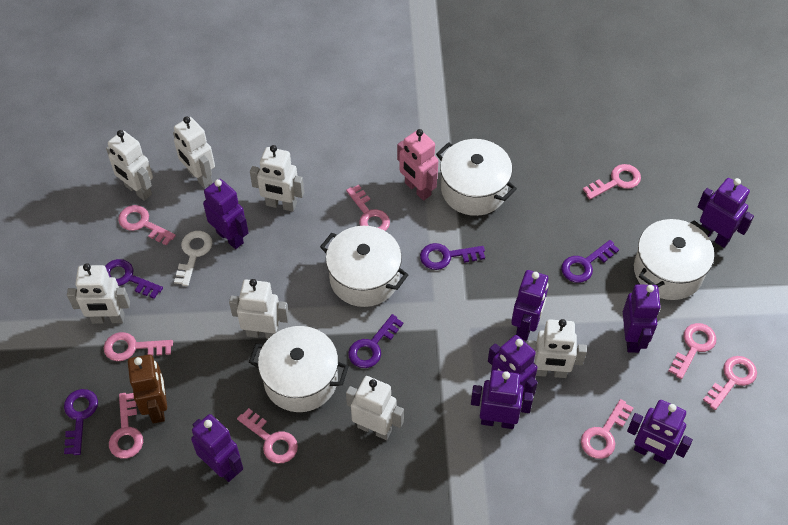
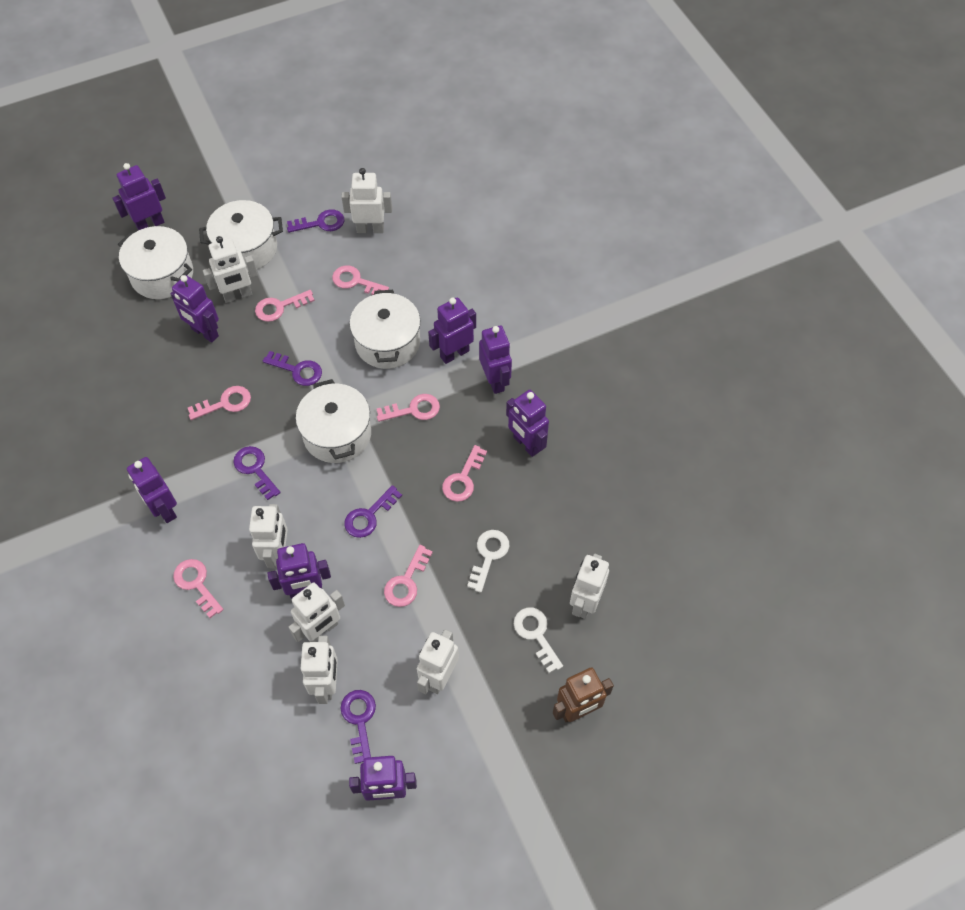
pink key: [104,332,173,361] [109,393,143,459] [118,205,176,246] [237,408,298,463] [346,185,390,231] [581,399,633,459] [583,164,641,200] [669,323,716,379] [703,356,757,410] = 9 -> [173,559,224,618] [188,386,251,420] [255,290,315,322] [332,265,389,295] [376,394,440,422] [384,545,433,607] [442,445,487,502] = 7
pink robot: [397,129,438,201] = 1 -> none = 0
white key: [174,231,212,286] = 1 -> [467,530,509,593] [514,607,563,673] = 2

